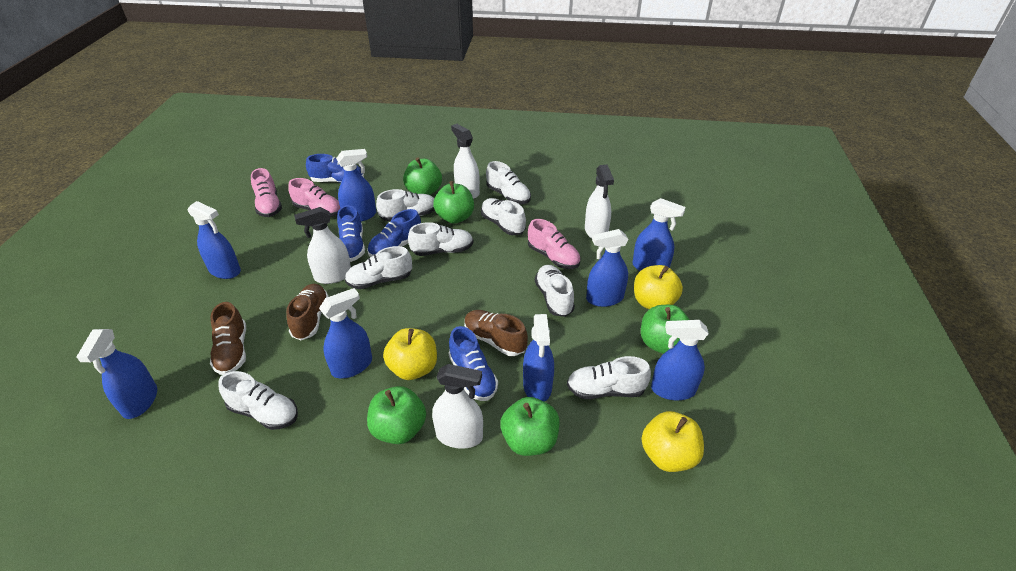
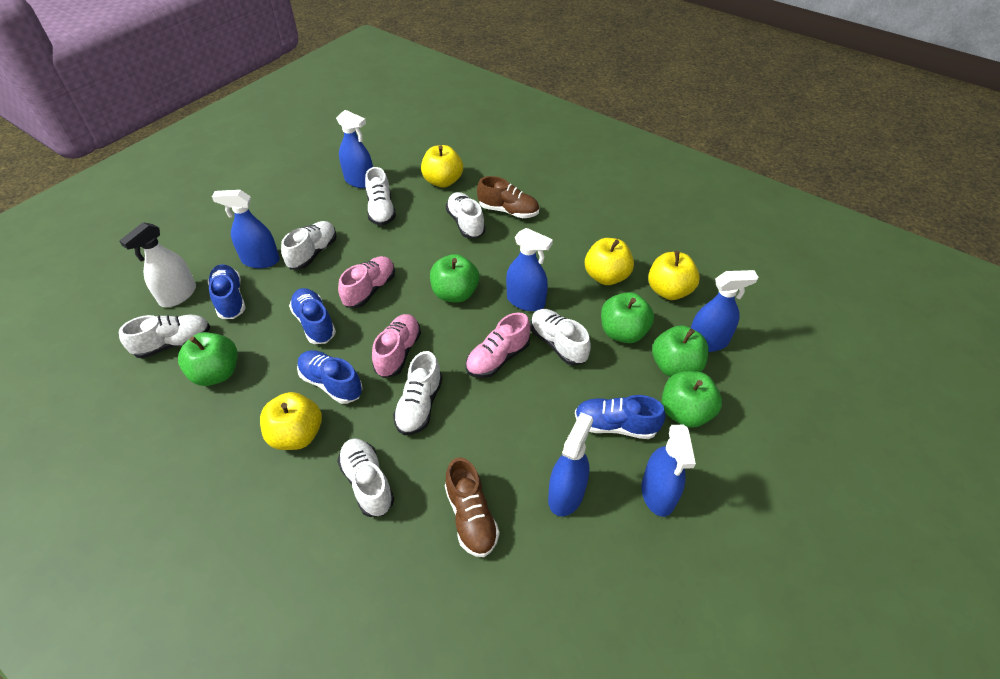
blue spray bottle: [76,329,157,419] [187,201,241,279] [319,288,372,378] [336,149,376,221] [523,314,554,402] [586,229,629,307] [632,198,686,271] [651,320,709,400] = 8 -> [212,190,280,268] [336,110,373,188] [506,228,553,311] [548,412,593,516] [641,425,696,517] [691,270,758,352] = 6
brown shoe: [210,302,246,375] [286,284,329,340] [464,310,528,356] = 3 -> [445,457,500,557] [477,176,539,218] = 2
white shoe: [218,371,298,430] [345,246,412,289] [376,189,435,221] [408,222,473,256] [481,198,526,235] [486,161,531,204] [535,265,575,317] [567,356,651,399] = 8 -> [119,315,210,358] [281,221,337,269] [337,438,394,517] [365,167,396,226] [393,351,442,435] [446,192,485,238] [530,309,591,365] = 7
white spray bottle: [294,207,351,284] [432,364,483,449] [451,124,480,199] [585,165,614,239] = 4 -> [119,222,196,307] = 1
yellow apple: [383,328,437,380] [634,265,683,309] [641,411,704,472] = 3 -> [260,392,322,450] [421,145,463,187] [585,238,634,285] [648,251,700,300] = 4

